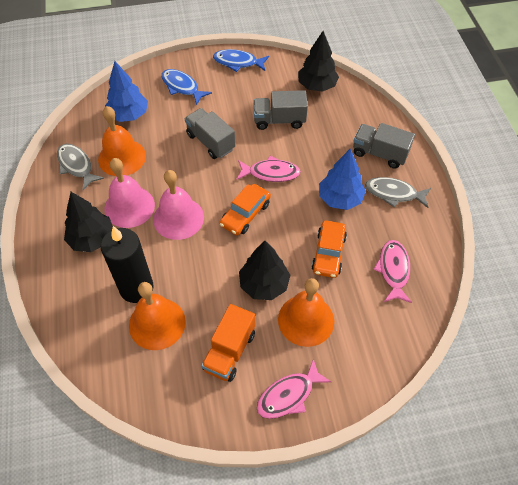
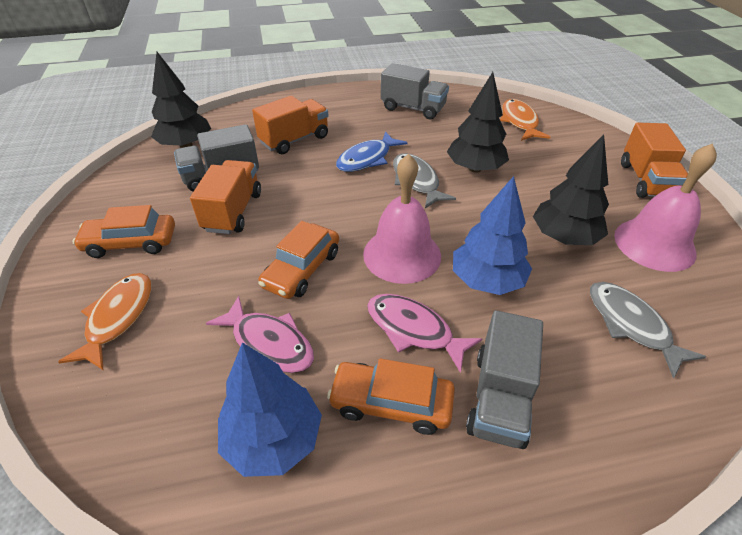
black candle: [101,226,154,303] = 1 -> none = 0
blue fish: [161,69,212,105] [213,49,269,72] = 2 -> [336,131,408,172] = 1
orange bell: [98,106,146,176] [129,282,186,350] [278,278,334,347] = 3 -> none = 0
orange car: [220,184,271,235] [311,221,347,278] = 2 -> [73,205,175,258] [258,221,339,299] [327,358,455,435] = 3
orange fish: none = 0 -> [58,273,151,371] [500,99,550,141] = 2
orange truck: [201,304,255,382] = 1 -> [190,160,261,234] [252,96,328,154] [621,123,688,198] = 3
pink fish: [236,156,301,182] [257,359,331,419] [373,240,412,303] = 3 -> [206,296,314,373] [367,294,482,373] = 2

